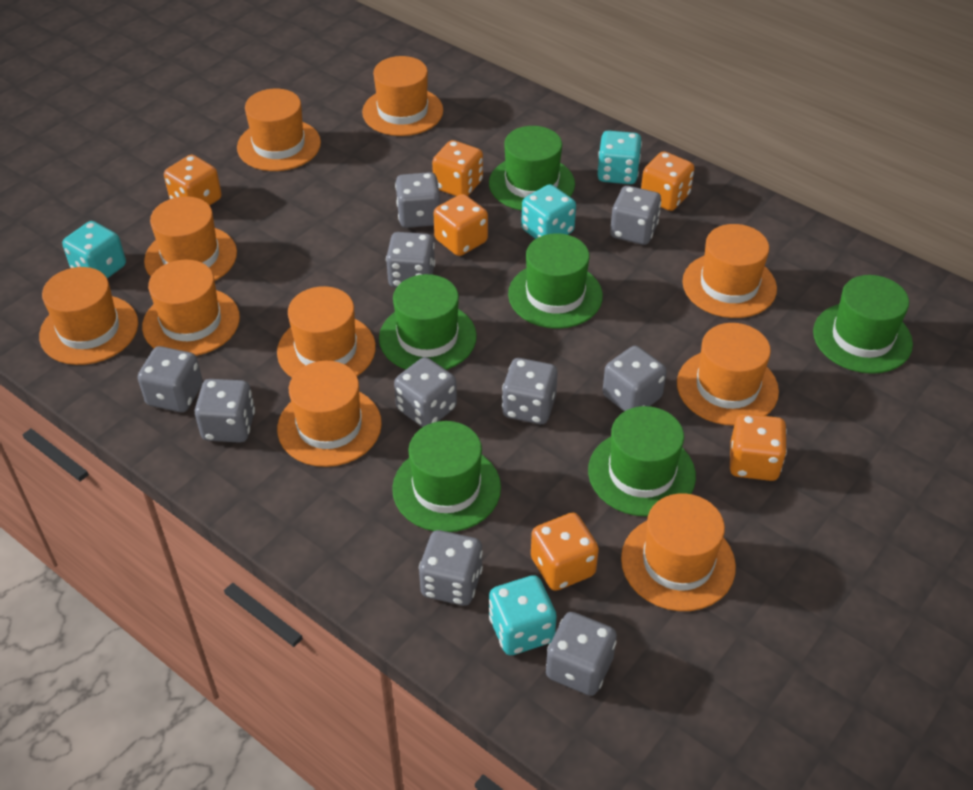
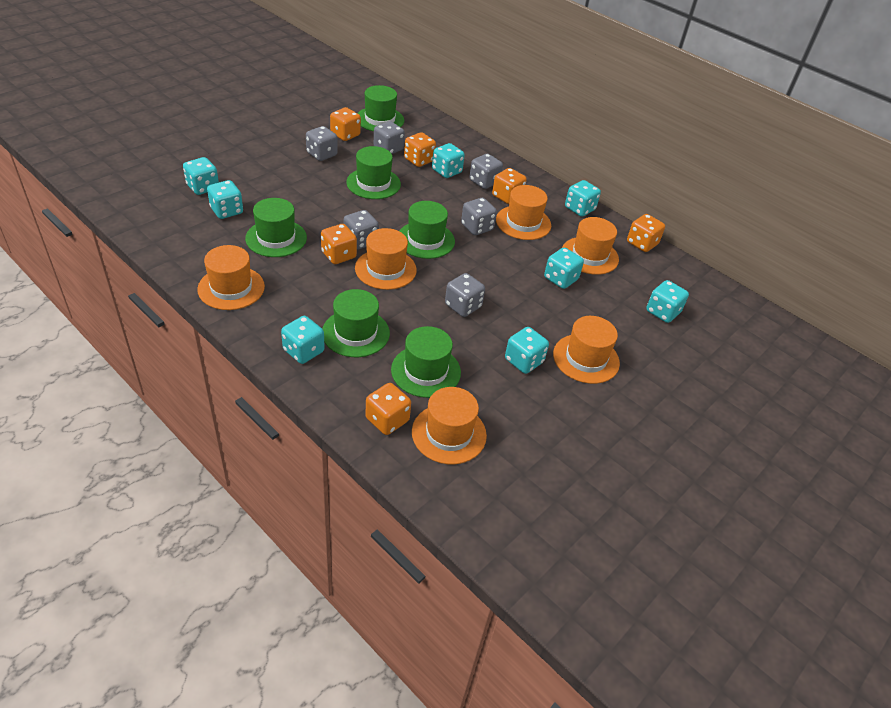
grey dice: [138,346,203,412] [195,379,255,443] [386,232,435,288] [394,357,457,427] [395,172,440,228] [419,530,483,606] [502,358,558,424] [546,612,617,696] [603,346,667,411] [610,186,661,245] = 10 -> [306,126,338,161] [343,210,379,250] [374,121,405,154] [445,273,485,317] [461,198,497,235] [469,154,503,189] = 6
orange hat: [39,267,138,365] [142,260,240,356] [144,196,237,281] [237,89,321,171] [277,286,376,377] [277,361,382,467] [362,56,443,136] [621,493,736,611] [677,323,779,426] [682,224,777,318] = 10 -> [197,245,265,310] [355,228,417,290] [412,387,487,464] [496,185,551,240] [553,316,620,384] [562,217,619,275] = 6
turquoise dice: [62,221,126,278] [489,575,557,655] [521,184,576,239] [597,130,642,184] = 4 -> [183,157,219,195] [207,180,243,219] [281,316,325,364] [432,143,465,178] [505,327,549,374] [544,248,584,289] [565,180,601,217] [646,280,689,323] = 8

